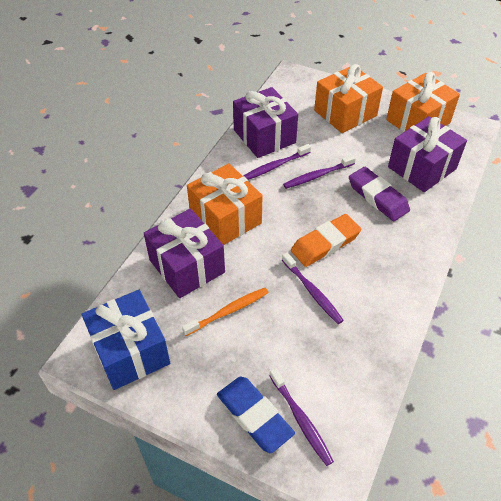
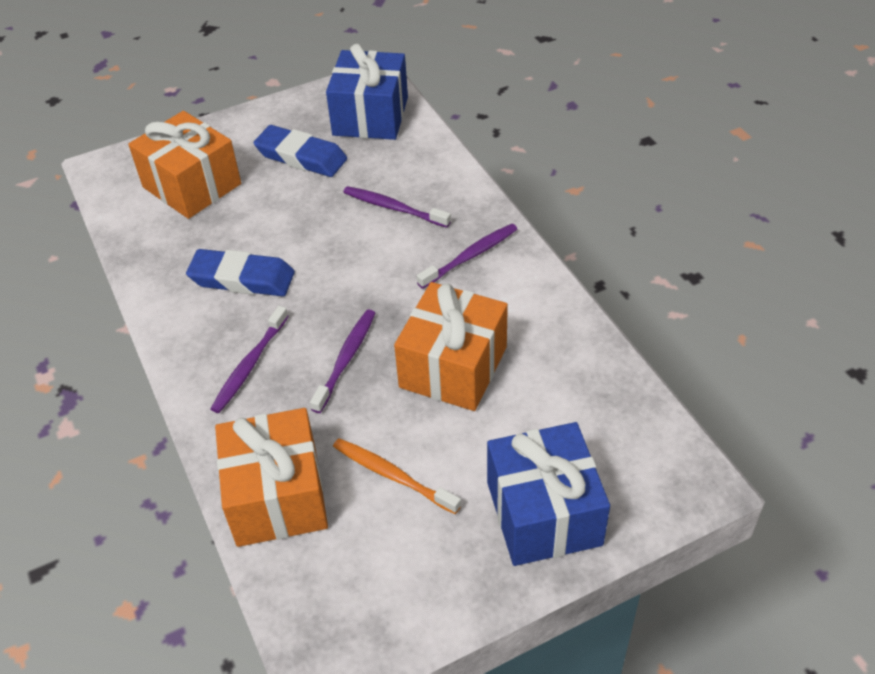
blue eraser: [217,377,295,453] = 1 -> [186,249,295,296] [253,125,347,177] = 2
blue gift: [81,290,170,390] = 1 -> [326,44,408,140] [487,422,610,566] = 2
orange eraser: [291,214,361,267] = 1 -> none = 0
purple eraser: [349,167,410,221] = 1 -> none = 0
purple gift: [144,209,225,298] [233,87,298,158] [388,116,467,192] = 3 -> none = 0

